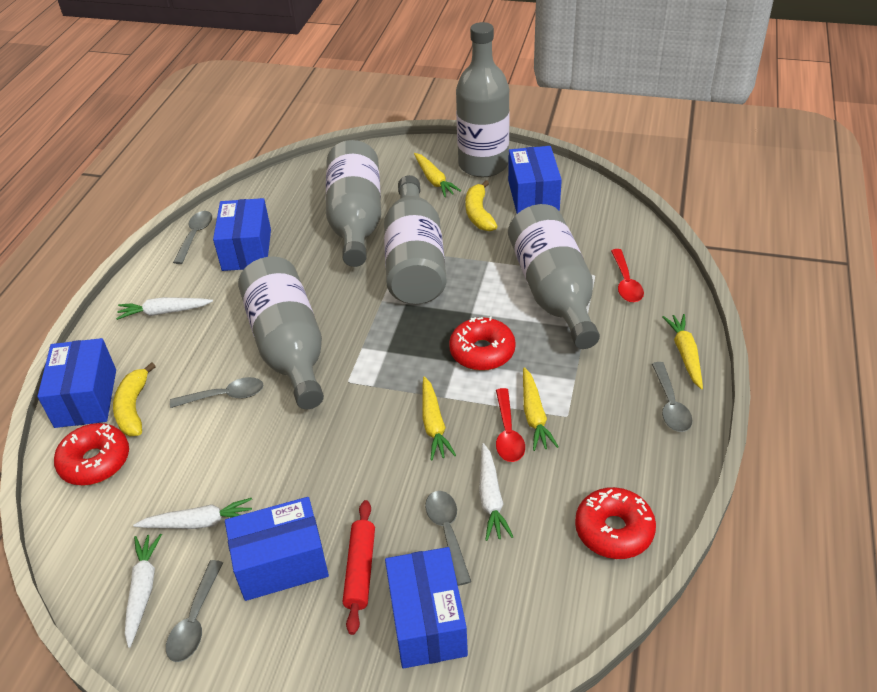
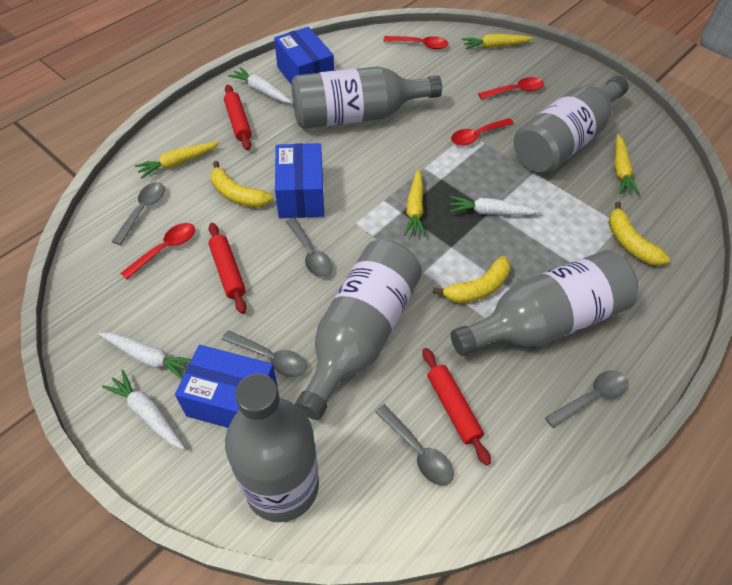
blue box: [37,338,116,428] [213,198,271,271] [225,497,329,601] [385,547,468,668] [508,146,562,214] = 5 -> [175,345,278,428] [274,27,334,84] [275,143,324,218] = 3
red donut: [54,423,129,485] [449,316,516,371] [575,487,656,559] = 3 -> none = 0
red rolling pin: [343,500,375,635] = 1 -> [208,223,246,314] [224,85,252,150] [422,348,491,466] = 3
red spoon: [496,388,525,462] [611,249,644,302] = 2 -> [121,223,195,279] [384,36,448,49] [451,118,514,146] [478,77,544,99] = 4
yellow banana: [113,362,156,436] [465,180,497,231] = 2 -> [211,161,273,208] [433,256,511,303] [608,201,670,266] = 3

